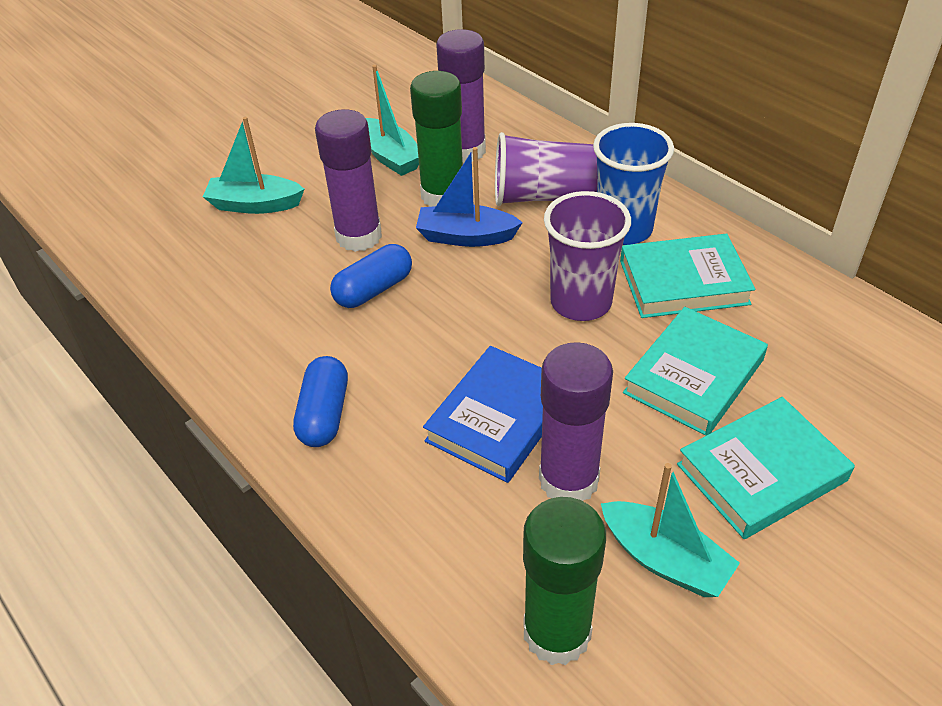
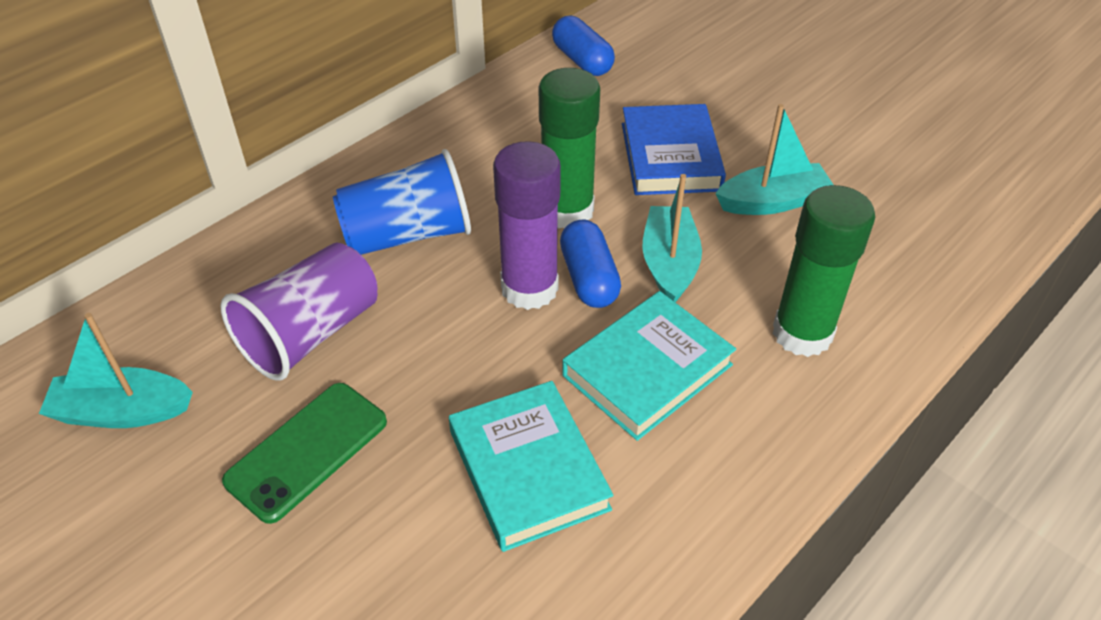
blue boat: [416,147,523,247] = 1 -> none = 0
green phone: none = 0 -> [222,383,387,524] = 1
purple cup: [495,132,598,206] [544,191,631,321] = 2 -> [220,242,378,381] = 1
purple glue stick: [315,109,382,252] [436,29,486,163] [539,342,613,501] = 3 -> [493,141,561,310] = 1
turquoise book: [620,234,755,318] [623,307,768,436] [677,397,855,539] = 3 -> [449,381,614,552] [562,291,736,441] = 2

